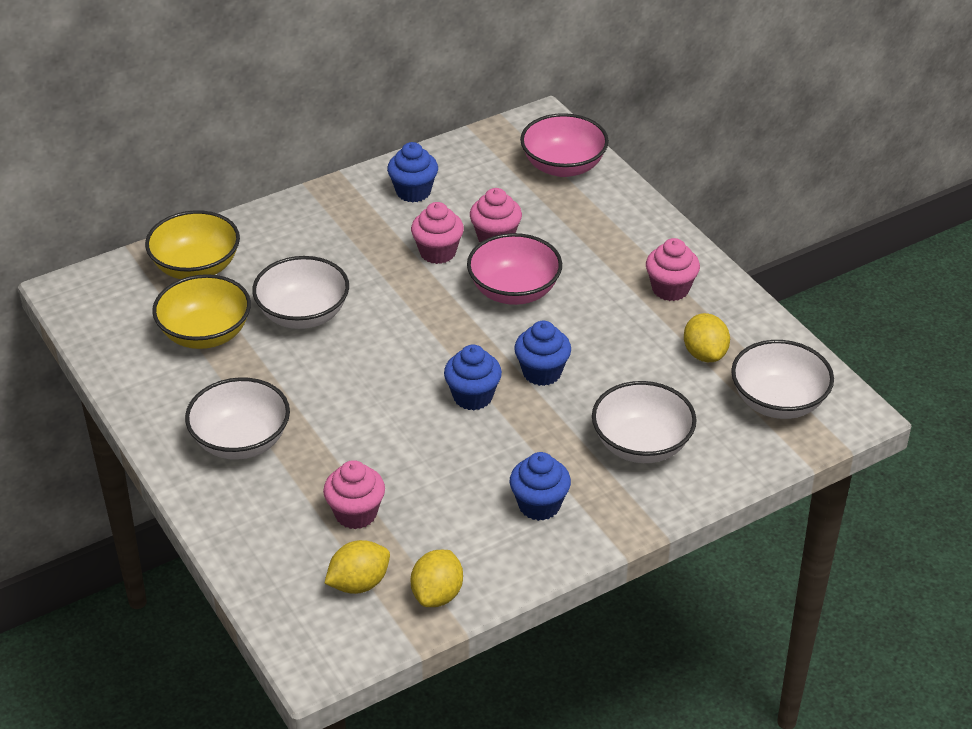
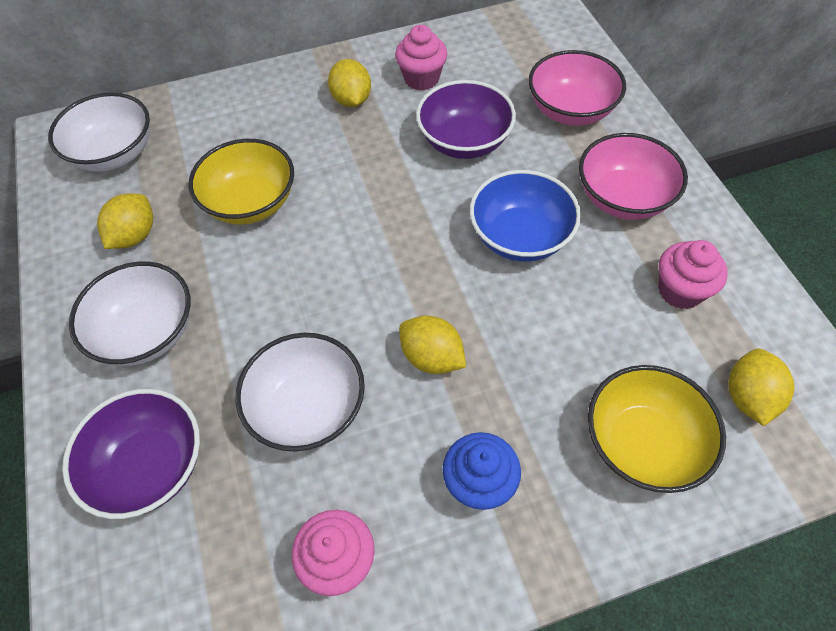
blue bowl: none = 0 -> [470,170,581,262] = 1
blue cupcake: [387,142,438,202] [444,344,502,410] [510,452,571,521] [514,321,571,386] = 4 -> [443,432,521,510] = 1
pink cupcake: [323,460,385,529] [411,202,464,264] [470,188,522,242] [646,238,700,301] = 4 -> [292,510,374,596] [395,25,447,91] [658,240,728,309] = 3
purple bowl: none = 0 -> [62,389,200,519] [416,80,516,159] = 2
white bowl: [185,377,290,460] [252,256,349,329] [592,381,697,463] [731,340,834,419] = 4 -> [48,92,150,172] [69,262,190,366] [235,333,365,452] = 3
yellow lemon: [324,540,390,594] [411,550,463,607] [684,313,730,362] = 3 -> [97,193,153,249] [328,59,371,107] [399,316,466,374] [728,349,794,426] = 4

